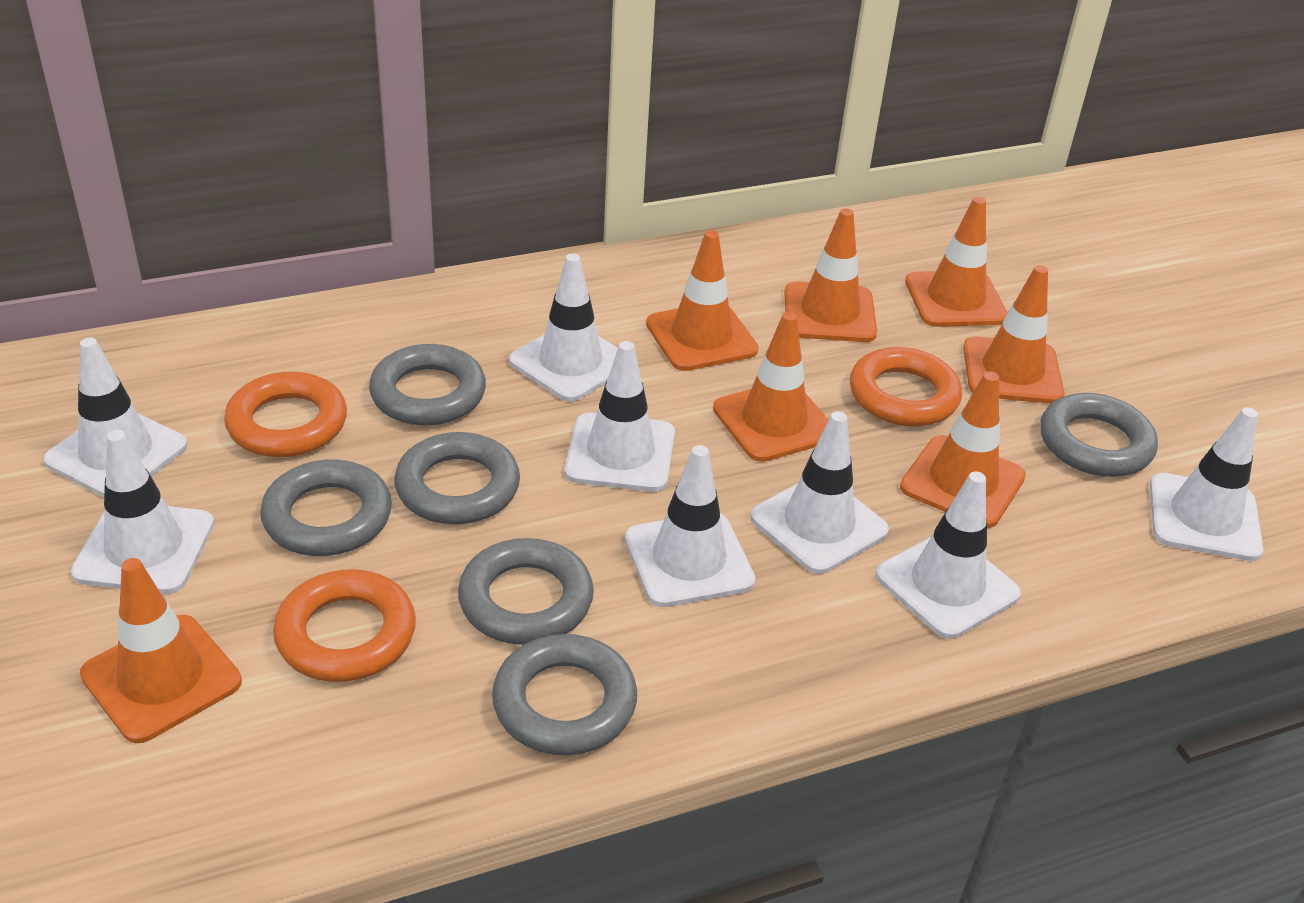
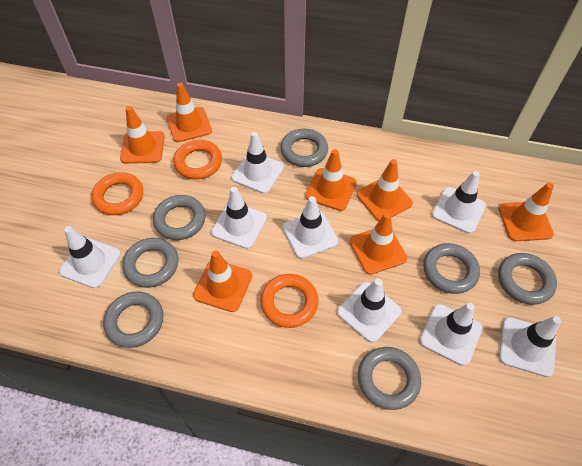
grey ring: [260,459,392,556] [369,344,486,425] [394,432,520,524] [458,538,594,645] [492,634,637,755] [1040,393,1158,477] = 6 -> [103,292,163,348] [122,238,179,288] [153,195,206,240] [281,129,328,167] [358,347,421,410] [423,243,480,294] [498,253,557,305] = 7

